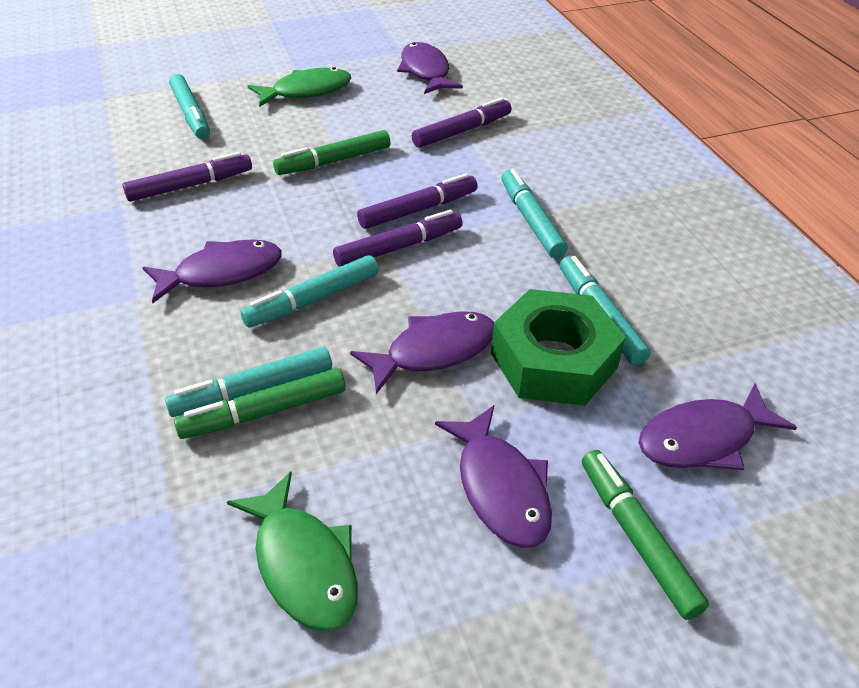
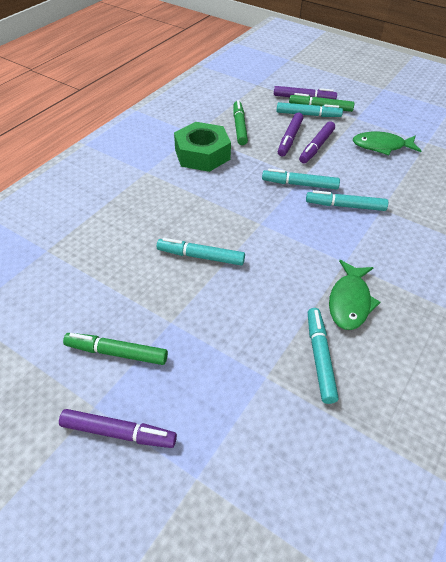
purple fish: [142,239,282,303] [350,311,494,394] [397,42,463,94] [435,405,552,548] [639,383,797,470] = 5 -> none = 0

